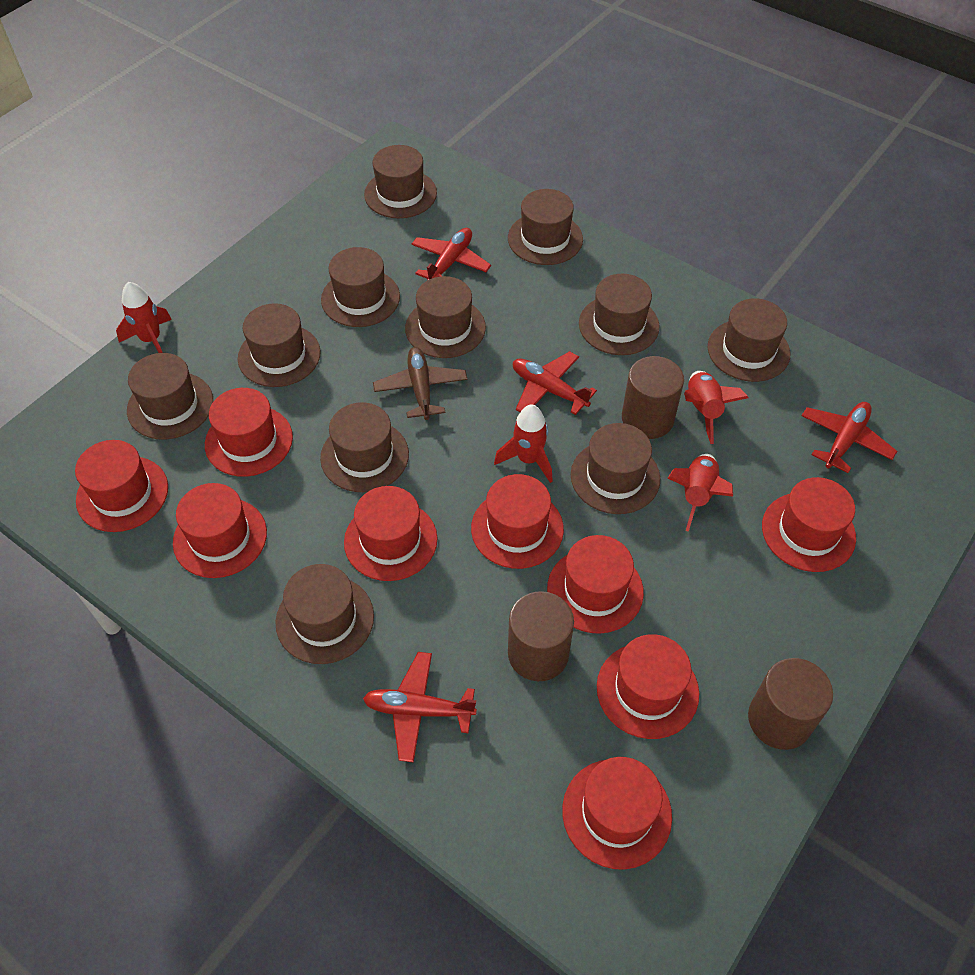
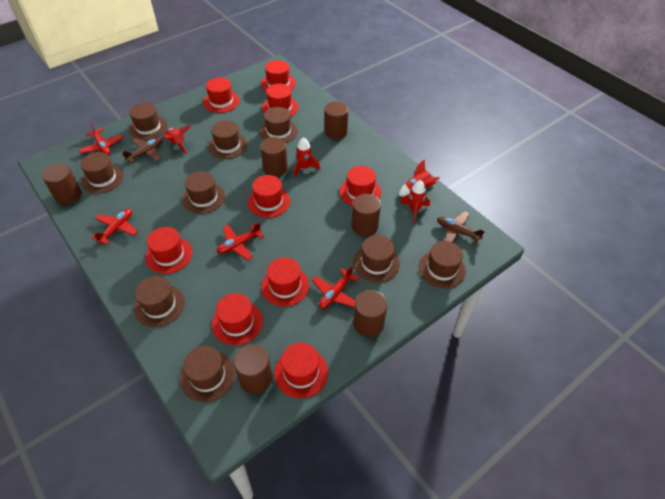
brown cylinder: [508,591,574,681] [622,356,684,439] [748,658,833,750] = 3 -> [42,163,82,205] [234,344,272,394] [260,137,288,177] [324,101,348,139] [351,194,381,236] [353,290,387,337] = 6
brown hat: [127,353,213,440] [238,303,321,387] [276,564,374,664] [320,402,409,492] [321,247,400,327] [364,145,437,218] [405,276,486,358] [508,189,583,265] [571,423,660,514] [579,274,659,355] [708,298,790,382] = 11 -> [80,152,124,193] [129,103,167,140] [134,276,185,327] [180,346,235,402] [182,171,225,214] [208,120,247,159] [260,107,298,143] [353,235,400,282] [419,241,466,288] = 9
brown plane: [373,347,467,420] = 1 -> [122,138,163,163] [437,211,485,244] = 2

